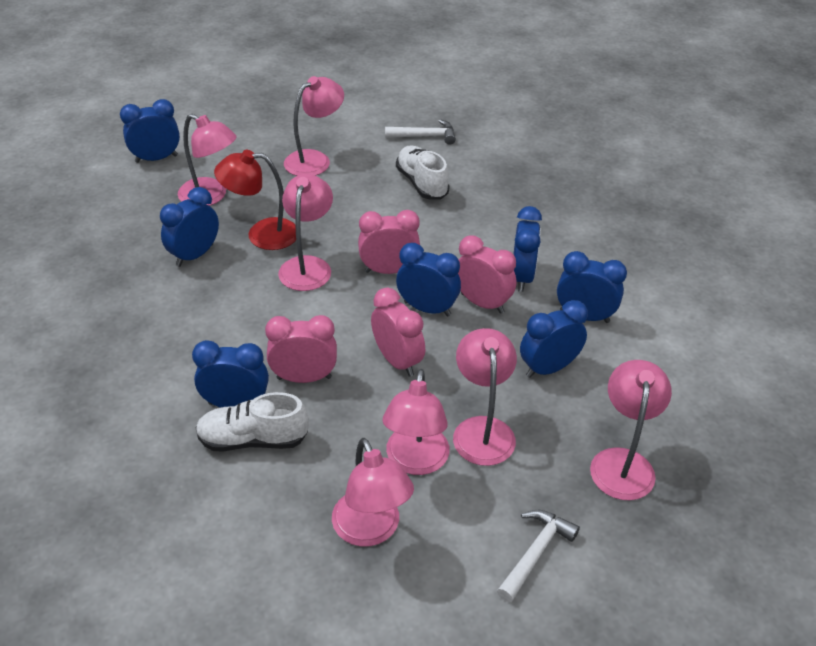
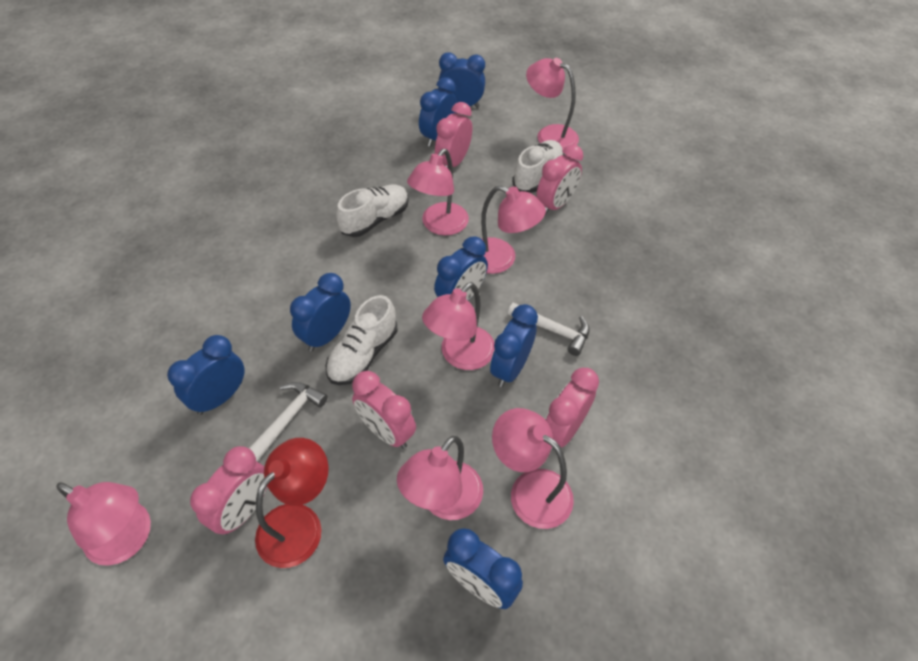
pink clock: [265,315,337,383] [358,210,420,274] [371,288,425,377] [458,235,516,314] = 4 -> [190,446,267,535] [352,371,416,449] [435,102,472,168] [536,144,583,215] [545,368,599,450] = 5
white shoe: [195,392,309,451] [396,145,450,200] = 2 -> [325,295,398,385] [336,184,409,237] [512,140,564,193] = 3

